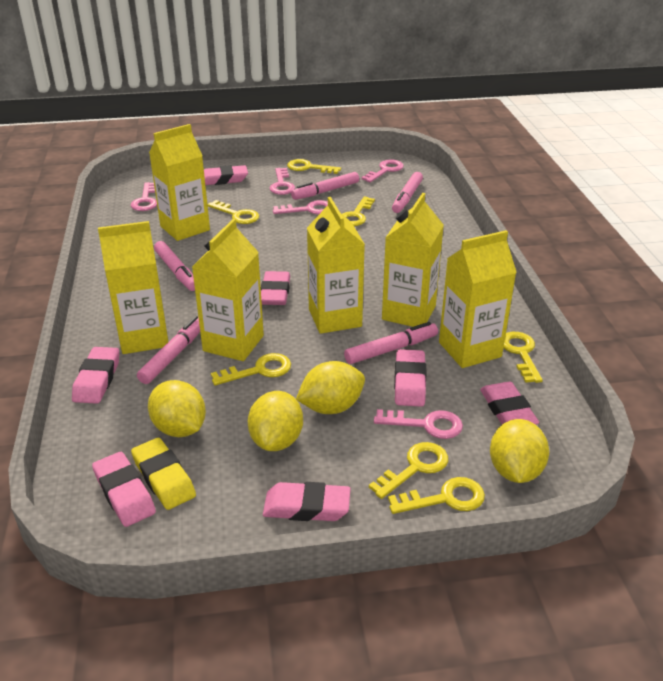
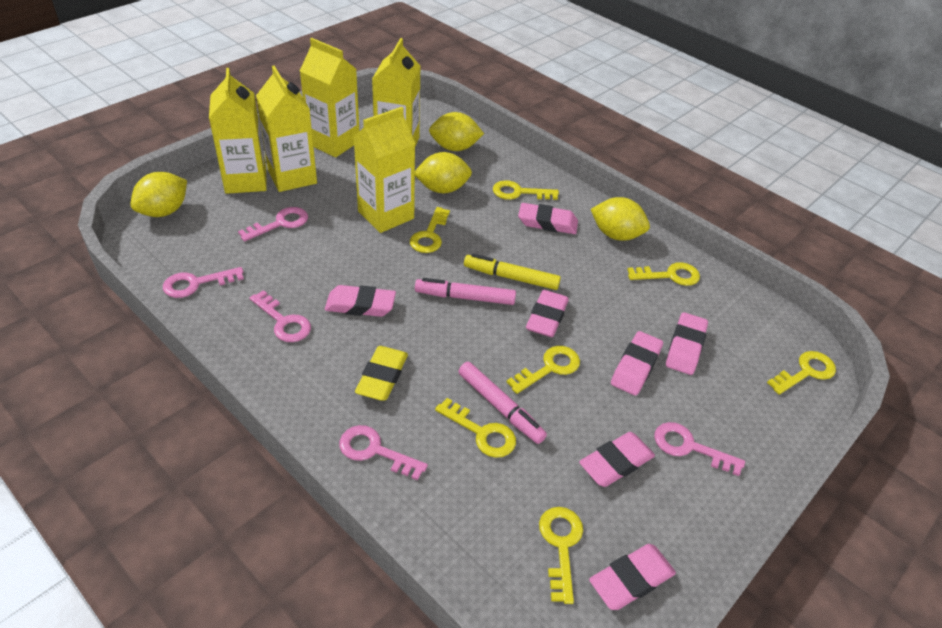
pink marker: [137,316,200,384] [154,241,195,291] [291,172,359,200] [344,322,438,364] [392,172,423,213] = 5 -> [415,278,516,305] [458,362,547,444] = 2
yellow carton: [98,221,168,354] [149,124,210,241] [192,219,264,361] [307,197,365,334] [382,193,444,327] [439,230,517,368] = 6 -> [209,68,267,194] [256,66,317,192] [300,38,359,158] [353,107,415,233] [372,38,421,146] = 5
yellow marker: none = 0 -> [464,254,561,290] = 1

